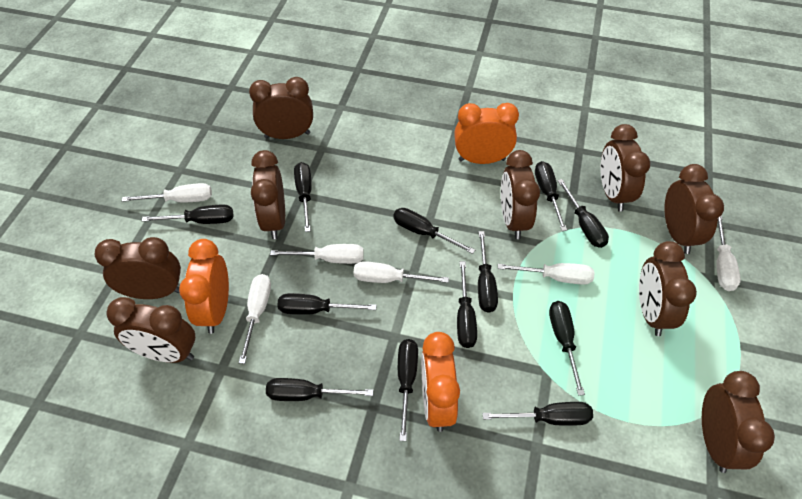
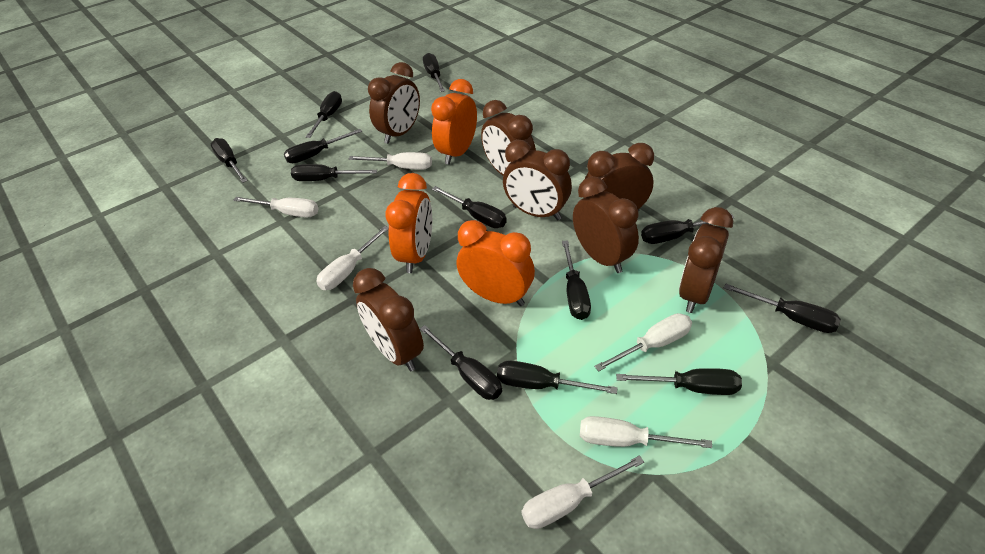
brown clock: [94,237,181,299] [106,297,195,363] [249,77,313,139] [251,150,285,239] [501,150,540,239] [600,124,650,212] [639,241,697,336] [664,164,724,254] [702,371,775,473] = 9 -> [353,268,424,371] [368,62,420,144] [481,100,536,175] [503,140,572,220] [573,176,639,273] [583,143,654,211] [679,207,733,313] = 7

